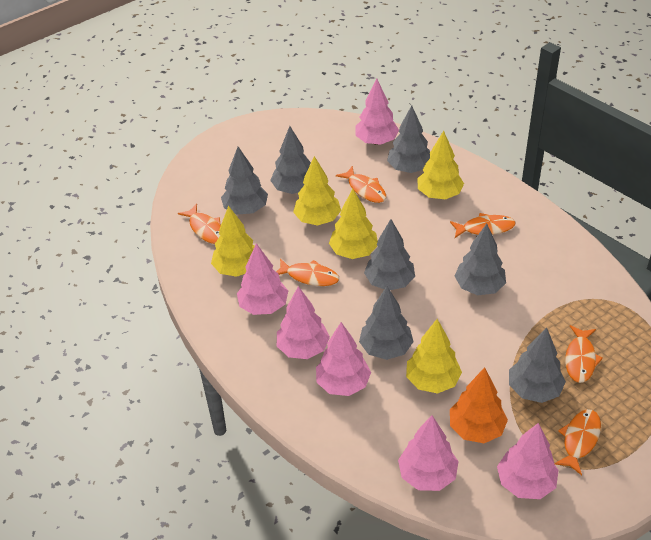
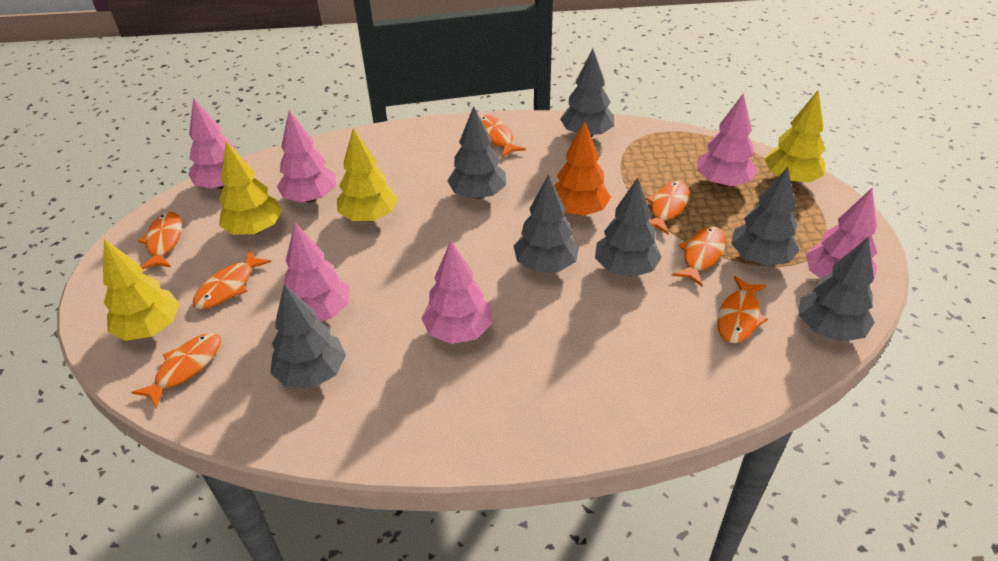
orange fish: [178,204,221,244] [276,258,339,286] [336,166,386,203] [450,213,516,238] [554,409,601,475] [565,325,603,383] = 6 -> [131,333,221,409] [138,212,182,269] [193,250,271,309] [480,115,526,158] [645,181,690,234] [672,226,726,286] [717,276,768,343] = 7
yellow tree: [211,206,255,277] [293,156,341,226] [329,189,378,259] [406,319,462,394] [417,131,464,200] = 5 -> [103,239,180,341] [219,141,282,235] [337,128,398,221] [765,91,825,184] = 4

